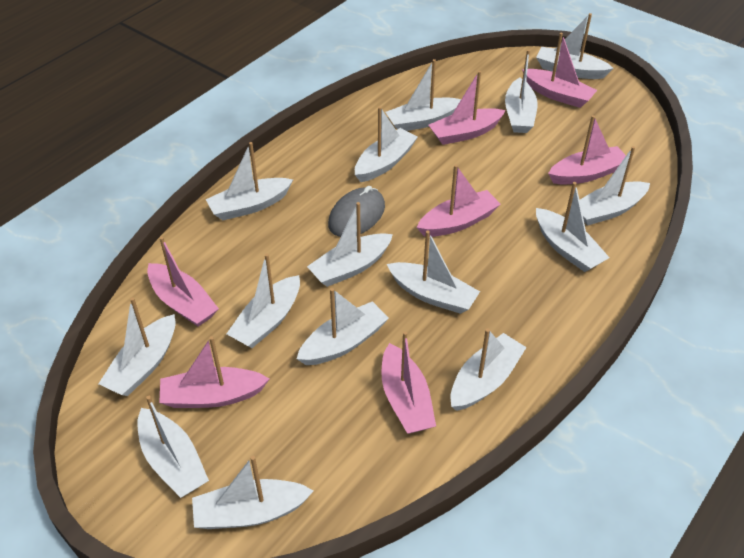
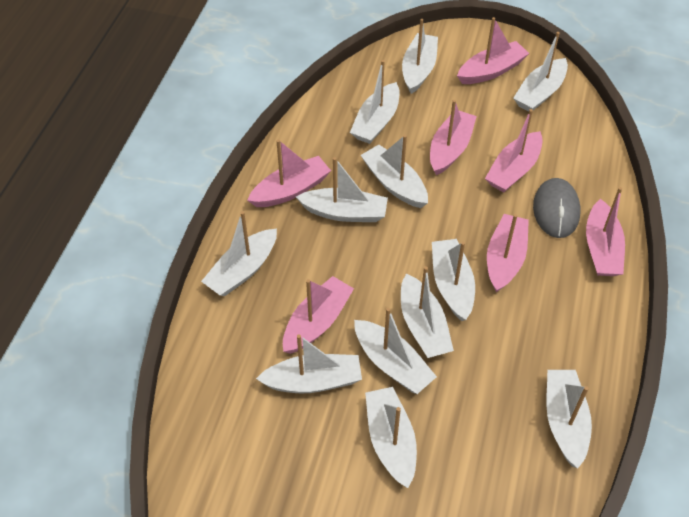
white boat: [99,297,176,396] [137,396,209,498] [192,456,314,529] [206,142,293,220] [226,254,300,348] [297,288,389,365] [307,202,393,287] [355,107,418,182] [385,59,461,131] [387,230,480,314] [451,328,527,411] [505,50,537,133] [536,13,614,79] [536,182,610,272] [580,146,650,225] = 15 -> [201,211,277,296] [256,334,362,393] [296,157,388,222] [350,60,400,144] [354,308,437,394] [361,135,428,208] [365,387,417,488] [401,266,454,358] [402,19,438,94] [432,239,475,321] [513,32,568,112] [547,370,592,469] = 12

